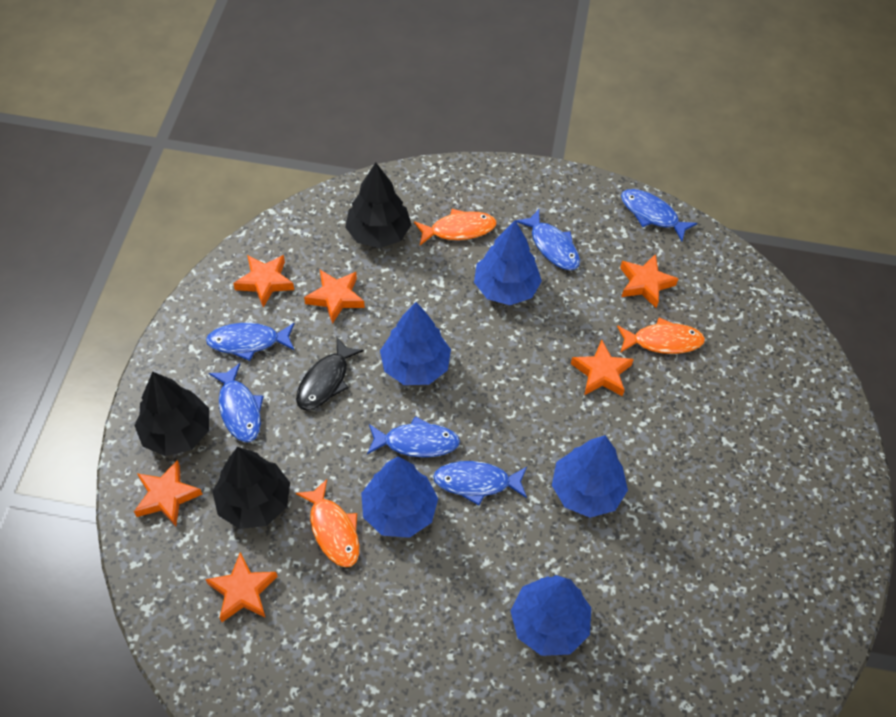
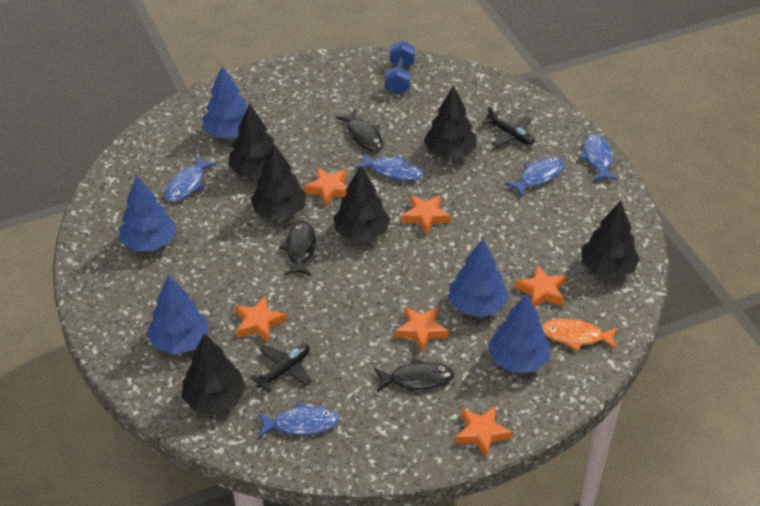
black fish: [296,337,364,411] = 1 -> [279,221,316,276] [335,109,383,151] [375,358,454,392] = 3
black plane: none = 0 -> [250,344,312,392] [482,106,534,147] = 2
black tree: [134,371,209,456] [212,447,290,529] [345,162,411,248] = 3 -> [182,333,246,414] [229,104,277,178] [251,144,306,219] [333,165,390,241] [424,86,477,159] [582,201,640,278] = 6
blue dumbbell: none = 0 -> [385,41,415,94] = 1
blue fish: [206,323,294,361] [209,363,264,442] [367,416,460,457] [433,461,527,505] [515,209,580,270] [621,189,698,242] = 6 -> [164,156,217,202] [258,402,340,437] [355,153,423,181] [505,157,564,197] [579,134,618,181] = 5
orange fish: [296,479,360,567] [414,209,497,245] [617,317,705,354] = 3 -> [542,319,618,351] = 1

